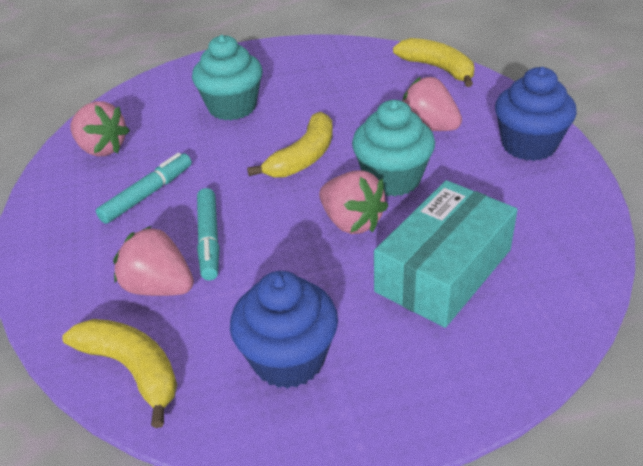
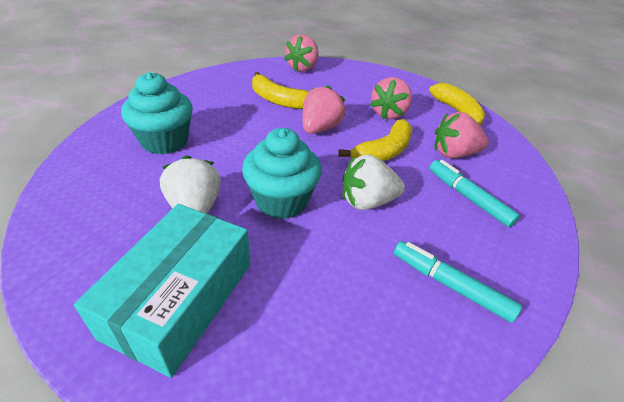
blue cupcake: [230,271,338,389] [495,67,577,161] = 2 -> none = 0
white strawberry: none = 0 -> [160,155,221,214] [343,154,405,210] = 2

